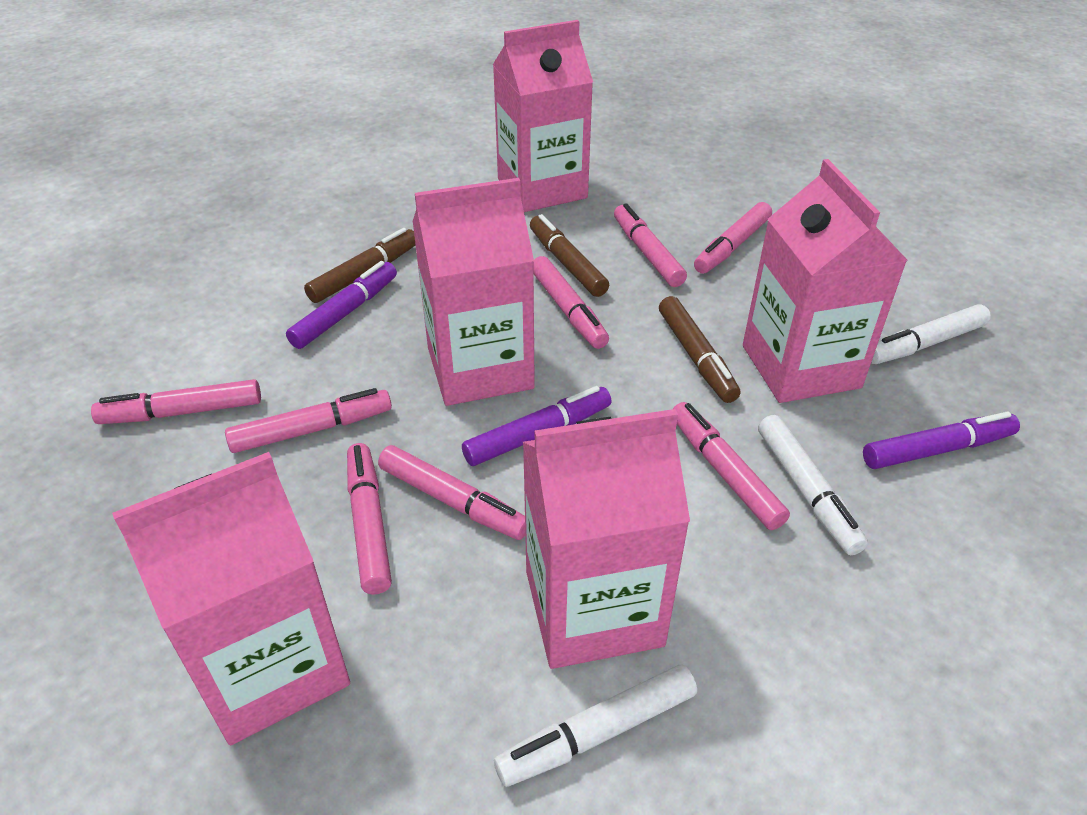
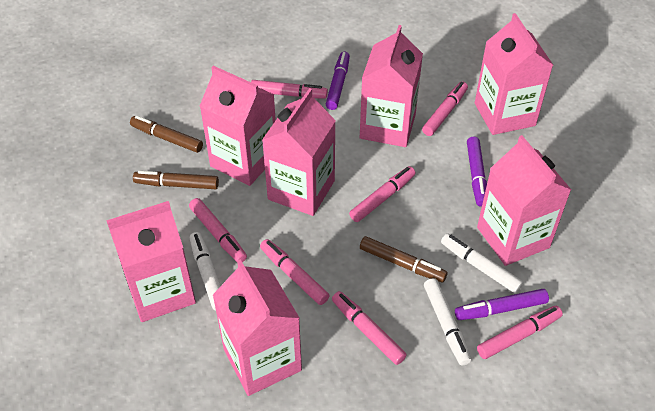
pink carton: [112,452,350,745] [413,178,535,406] [493,20,593,212] [523,409,690,669] [743,159,907,403] = 5 -> [106,201,196,322] [200,66,276,186] [213,259,302,396] [262,88,336,216] [360,25,423,147] [475,13,553,135] [477,135,571,266] = 7
pink marker: [91,379,261,424] [225,388,392,453] [347,443,392,595] [378,445,525,540] [533,256,609,349] [614,203,687,287] [673,402,790,530] [694,202,772,274] = 8 -> [189,198,247,262] [251,80,328,99] [260,239,330,305] [332,291,407,365] [349,166,415,222] [422,82,468,136] [477,306,563,359] = 7

